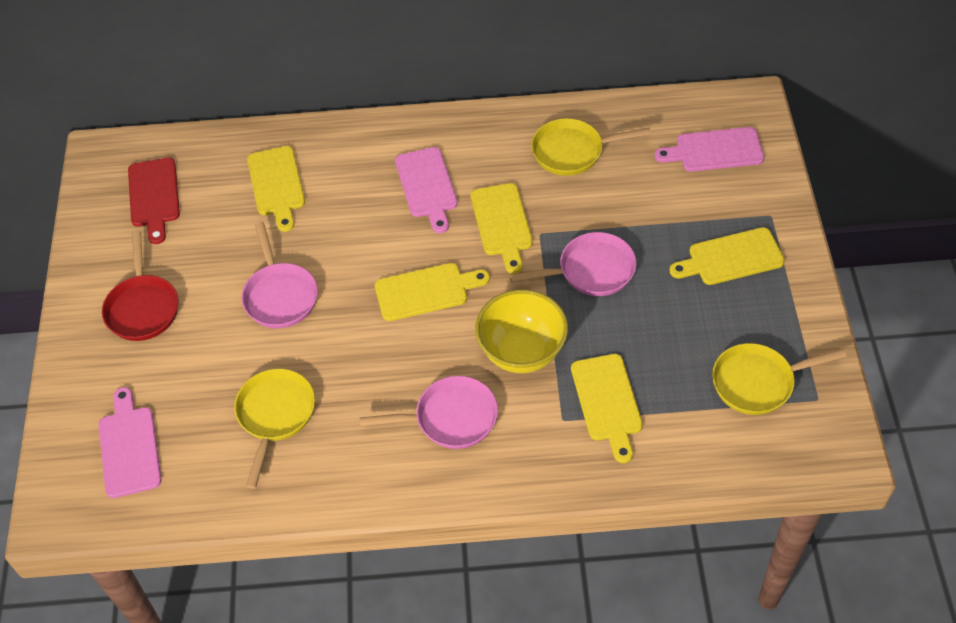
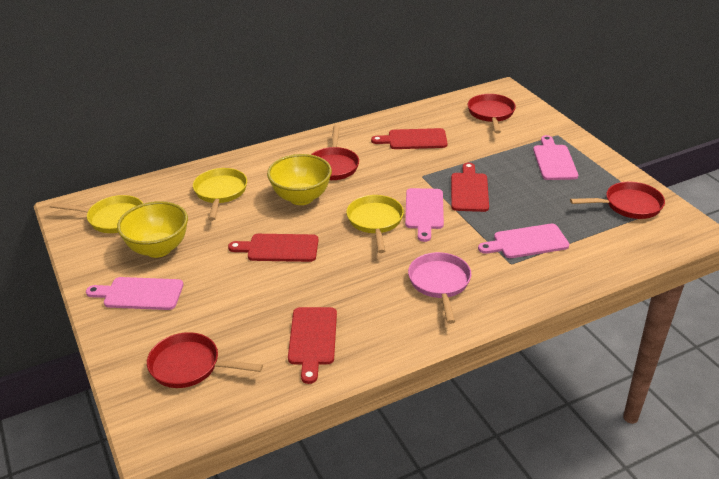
pink cutting board: [98,387,161,498] [395,147,458,233] [655,127,764,172] = 3 -> [86,277,183,310] [405,188,444,242] [478,224,569,258] [533,135,578,180] = 4
pink pan: [242,222,318,328] [360,376,498,449] [510,232,637,296] = 3 -> [408,252,471,324] = 1
red cutting board: [128,157,180,244] = 1 -> [228,234,318,262] [288,307,337,384] [371,128,447,149] [451,162,489,212] = 4
red pan: [102,231,178,341] = 1 -> [147,332,263,388] [311,125,359,180] [468,94,516,134] [570,182,665,219] = 4
yellow bowl: [475,290,568,373] = 1 -> [117,201,188,258] [267,154,332,205] = 2
yellow cutting board: [247,146,305,232] [375,263,490,321] [471,183,533,274] [571,354,643,463] [669,227,785,285] = 5 -> none = 0

